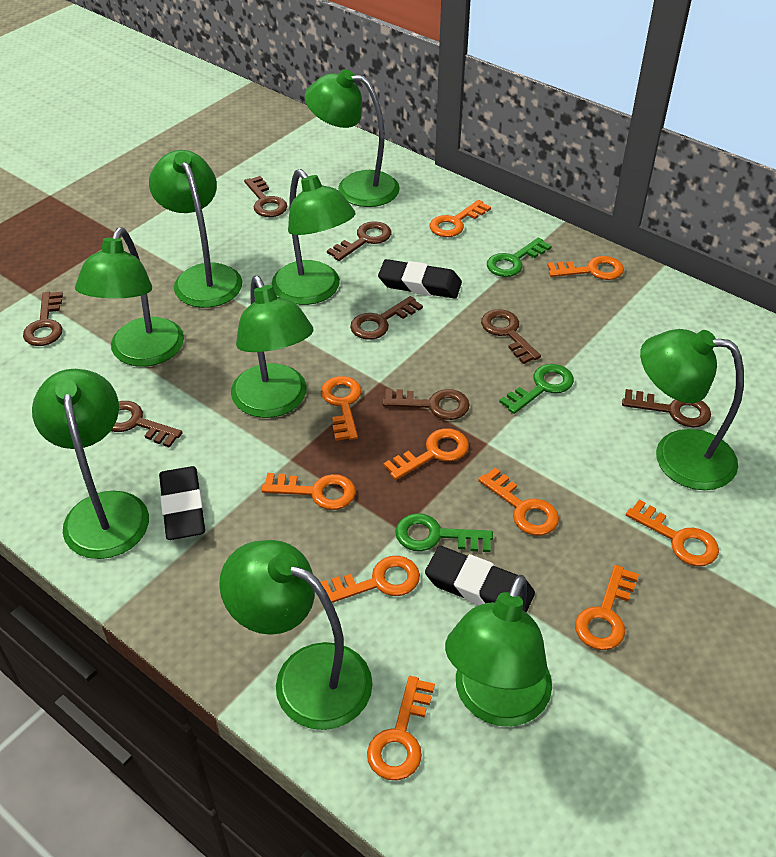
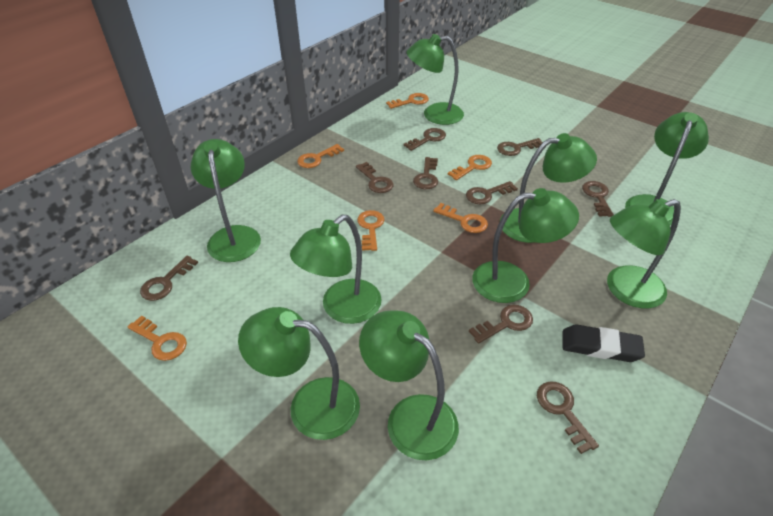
black eraser: [159,466,205,540] [378,259,462,299] [425,546,535,613] = 3 -> [563,324,645,362] = 1
brown key: [23,292,63,346] [111,401,183,448] [244,176,287,217] [327,221,391,261] [350,296,423,340] [382,389,470,420] [481,309,541,364] [622,389,711,427] = 8 -> [140,256,198,301] [356,162,394,193] [403,128,446,151] [413,157,438,189] [466,181,518,204] [469,305,533,344] [497,138,543,156] [537,381,599,454] [582,181,614,217] = 9
green key: [395,513,493,552] [487,238,551,277] [499,364,574,414] = 3 -> none = 0
orange key: [262,473,356,510] [320,556,420,603] [321,376,362,441] [367,676,435,780] [384,428,469,480] [430,200,491,237] [478,468,559,536] [547,256,624,280] [575,565,639,650] [626,500,719,566] = 10 -> [128,315,187,361] [297,144,344,168] [357,210,385,251] [386,93,429,109] [433,203,488,233] [448,155,492,180] = 6

